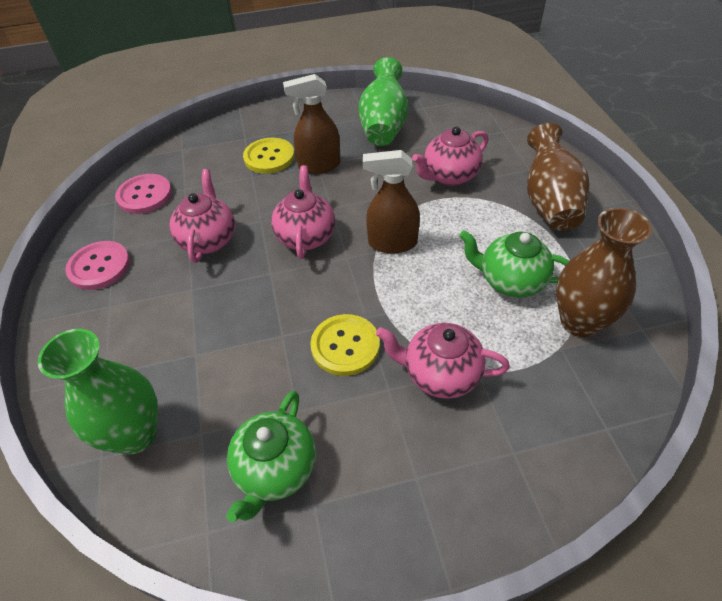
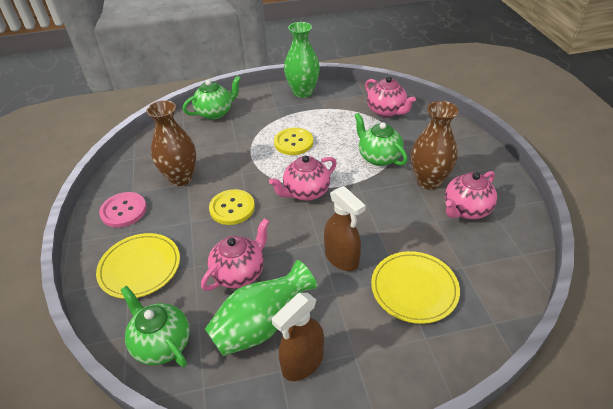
green teapot: [226,390,316,522] [459,230,569,297] = 2 -> [121,286,190,367] [183,76,241,120] [354,113,408,166] = 3
pink button: [65,241,130,290] [115,174,172,214] = 2 -> [99,192,147,228] = 1
yellow plate: none = 0 -> [96,233,180,299] [371,251,460,324] = 2

